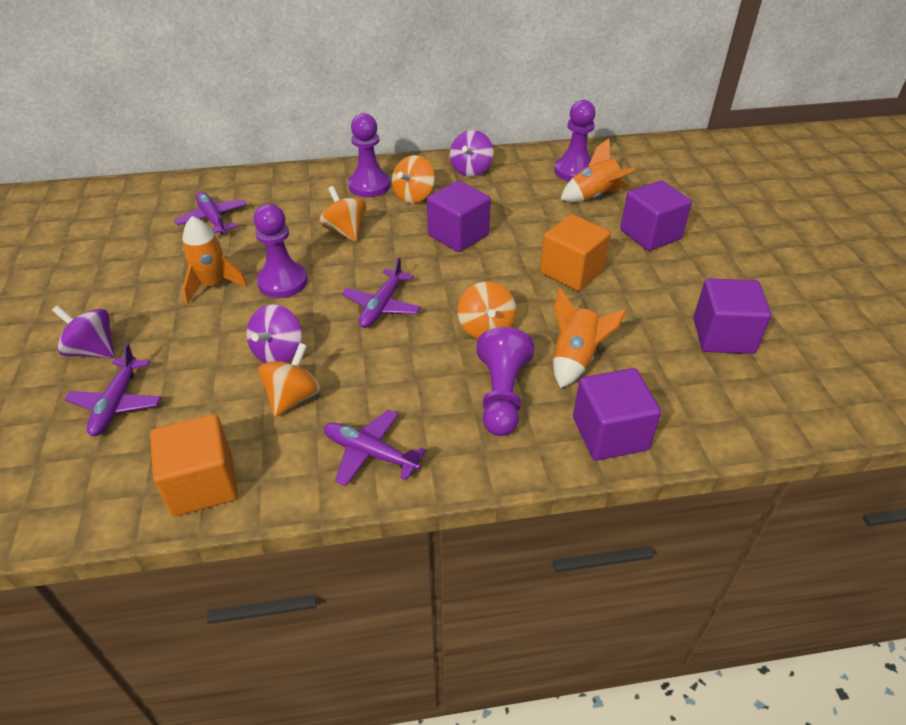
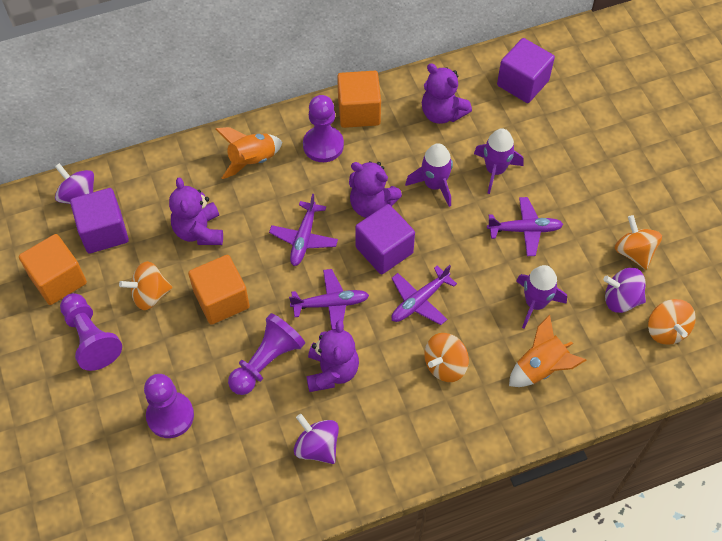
orange cube: [150,414,238,517] [540,214,611,291] = 2 -> [19,234,87,305] [188,255,250,325] [337,71,381,128] = 3
orange rocket: [182,216,247,304] [553,288,627,388] [560,138,635,202] = 3 -> [216,127,282,179] [509,314,586,387] = 2
purple cube: [427,180,491,252] [573,368,661,461] [620,180,692,251] [693,279,772,354] = 4 -> [70,188,129,253] [355,204,415,274] [497,38,555,103] = 3
purple rocket: none = 0 -> [405,143,453,207] [474,128,524,194] [516,265,567,329] = 3
purple teddy bear: none = 0 -> [169,177,223,245] [306,320,359,392] [349,161,402,218] [422,63,472,124] = 4

